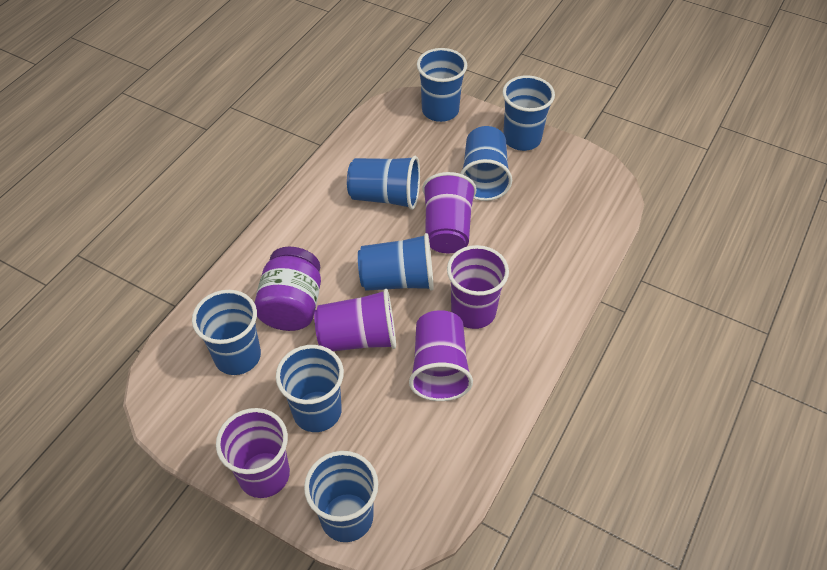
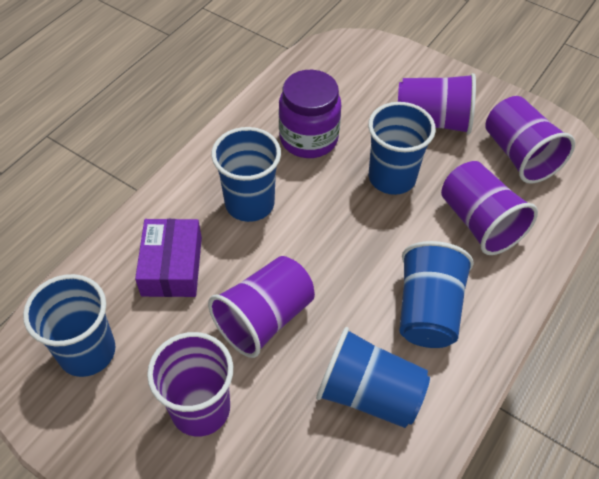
blue cup: [192,290,261,375] [276,345,344,432] [304,451,378,542] [347,156,420,210] [358,233,434,291] [417,48,467,122] [460,126,512,201] [503,75,555,151] = 8 -> [23,274,115,377] [211,127,281,222] [316,327,430,428] [368,102,436,195] [399,241,474,348] = 5
purple box: none = 0 -> [135,219,202,297] = 1

